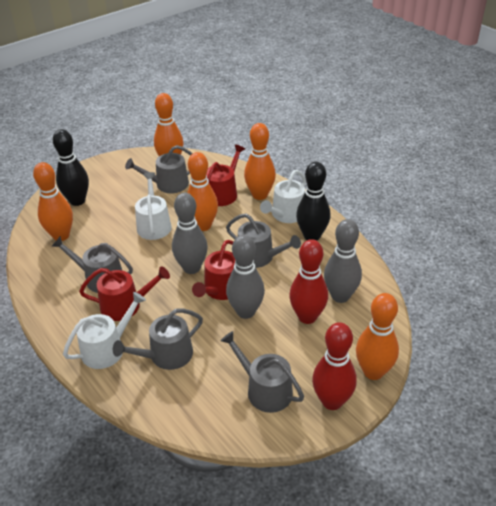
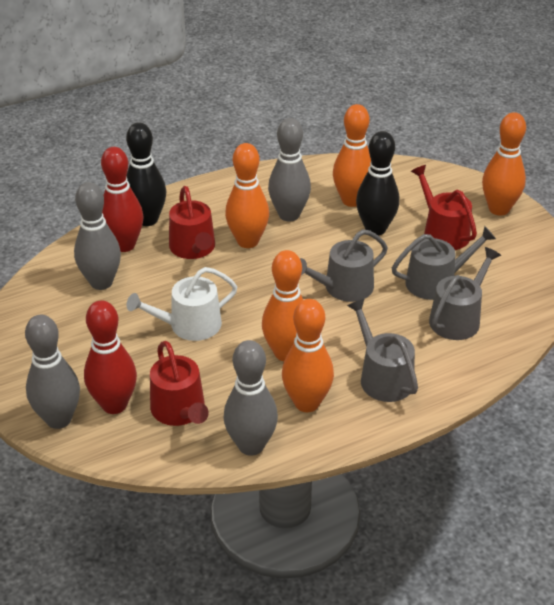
grey bowling pin: [172,193,208,274] [226,235,265,319] [324,219,362,303] = 3 -> [25,315,80,429] [74,182,121,290] [223,340,278,456] [268,118,311,222] = 4
grey watering can: [51,236,133,293] [113,308,203,370] [125,145,193,193] [220,331,304,413] [226,214,301,268] = 5 -> [300,229,388,302] [347,299,418,402] [392,226,496,300] [429,247,501,340] = 4
white watering can: [63,292,146,369] [135,172,172,240] [260,170,306,223] = 3 -> [127,267,237,341] = 1

